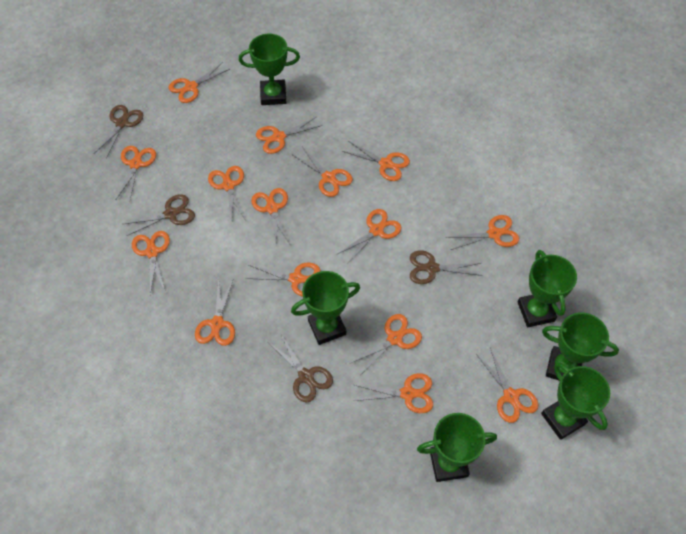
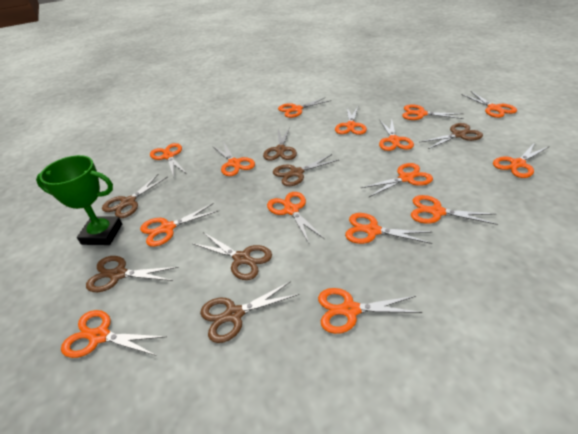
brown scissors: [94,105,143,158] [123,194,195,236] [269,334,333,403] [410,250,483,284] = 4 -> [86,256,179,292] [102,174,167,218] [192,232,272,280] [200,281,299,343] [263,127,297,160] [273,154,339,186] [420,123,483,149] = 7
green trophy: [239,34,300,105] [291,271,360,345] [417,413,497,482] [518,250,577,327] [541,362,610,440] [542,313,619,380] = 6 -> [36,155,122,245] = 1

